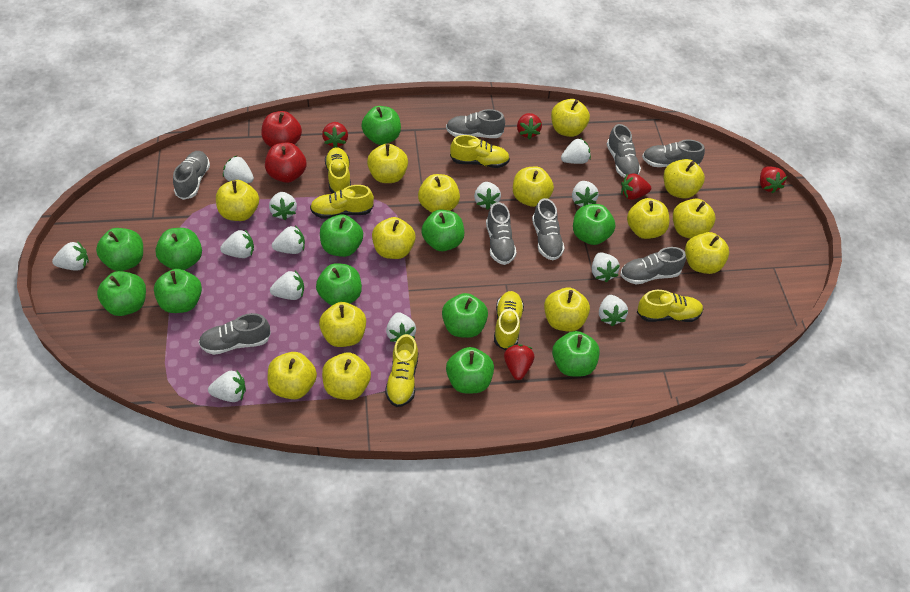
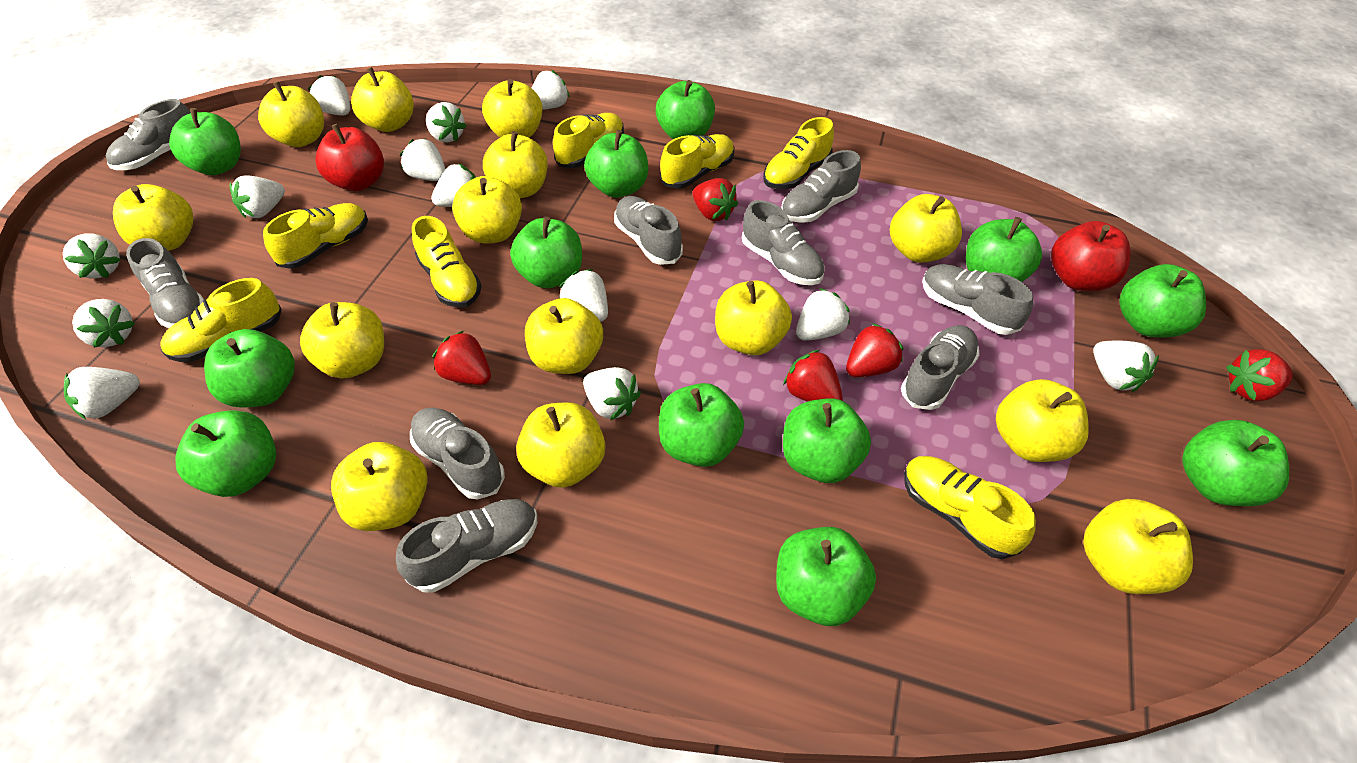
grey shoe: [173,151,210,200] [199,313,271,355] [446,109,505,138] [486,202,517,265] [532,198,565,260] [607,124,641,178] [620,247,686,284] [642,140,705,167] = 8 -> [106,99,191,170] [126,238,204,328] [396,499,537,593] [410,408,505,500] [614,196,683,265] [742,200,825,285] [781,150,861,223] [901,325,979,410] [922,264,1033,335] = 9
yellow shoe: [310,185,374,219] [325,147,351,194] [385,334,418,407] [450,135,510,168] [494,291,524,350] [637,290,703,322] = 6 -> [160,278,282,362] [263,203,368,269] [412,216,482,308] [553,113,624,168] [660,134,734,189] [763,117,834,189] [904,456,1036,559] = 7

